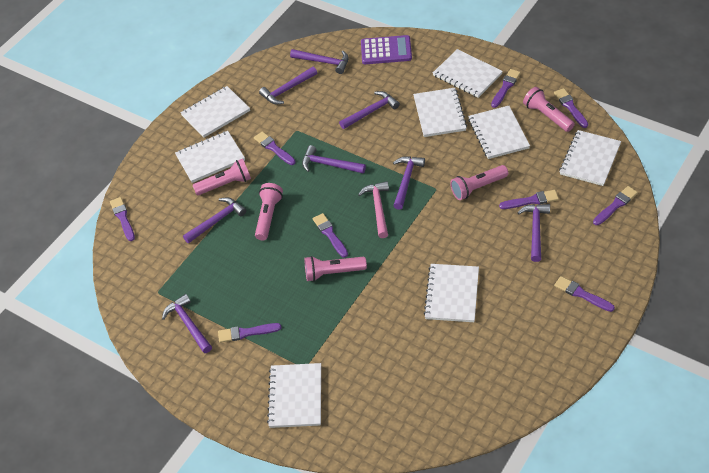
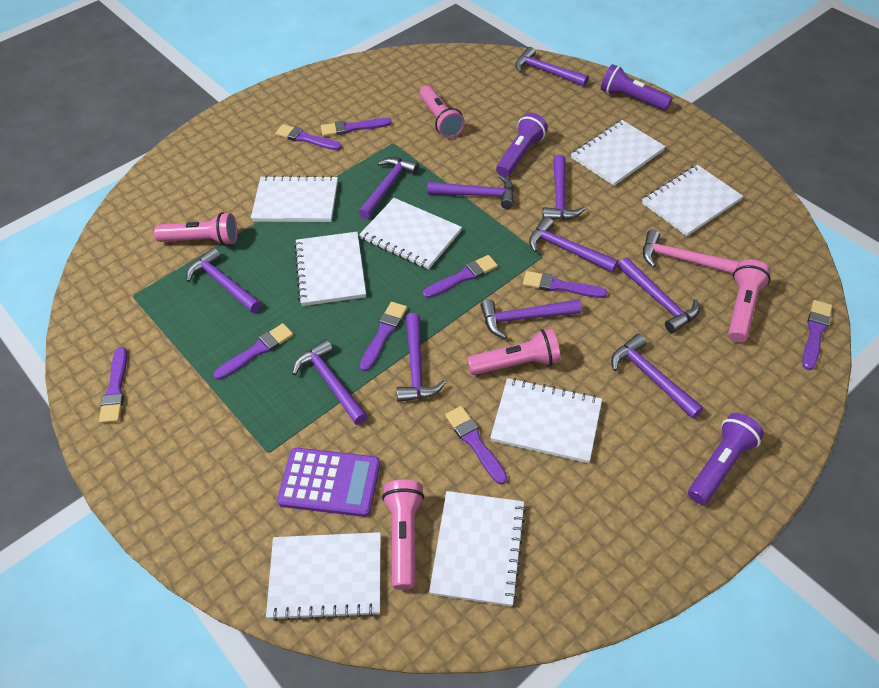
purple flashlight: none = 0 -> [496,113,548,177] [601,64,673,111] [688,413,764,505] = 3
purple hammer: [162,294,212,353] [183,197,246,243] [259,67,317,104] [290,49,349,74] [302,145,366,173] [339,91,400,129] [393,156,425,210] [517,204,550,262] = 8 -> [187,247,262,313] [292,339,368,425] [358,157,419,220] [396,313,446,402] [427,175,514,209] [480,299,582,339] [515,47,589,87] [529,217,619,273] [543,154,585,220] [611,334,703,419] [618,257,699,333] = 11

